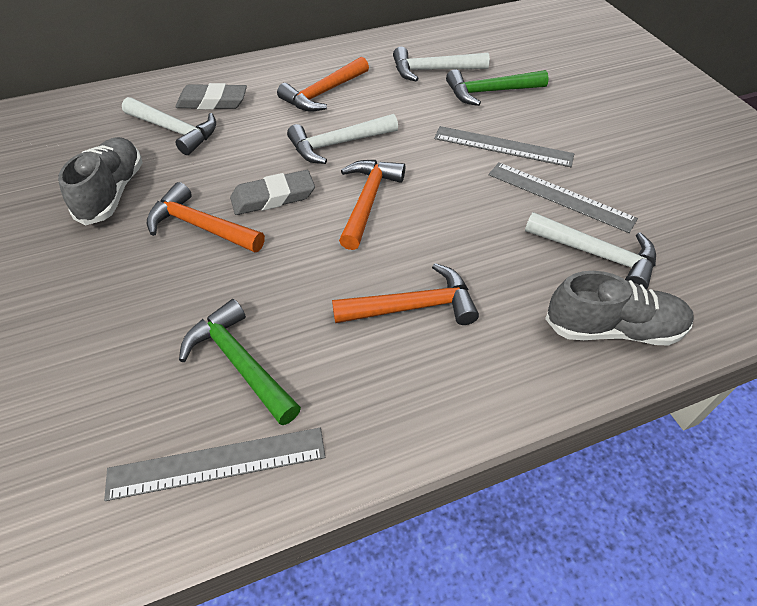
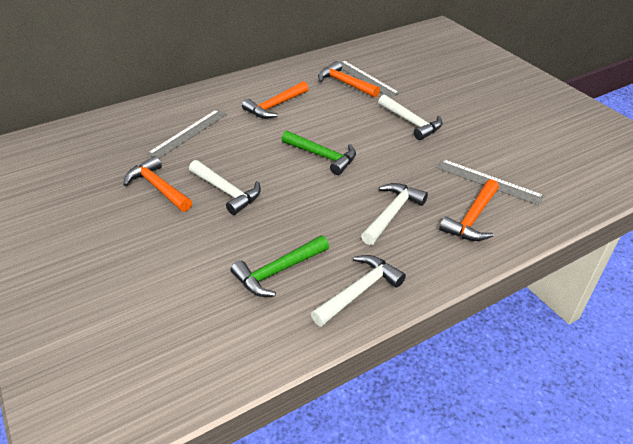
grey eraser: [176,83,247,110] [230,170,315,215] = 2 -> none = 0
grey shoe: [58,137,143,225] [545,271,694,346] = 2 -> none = 0

